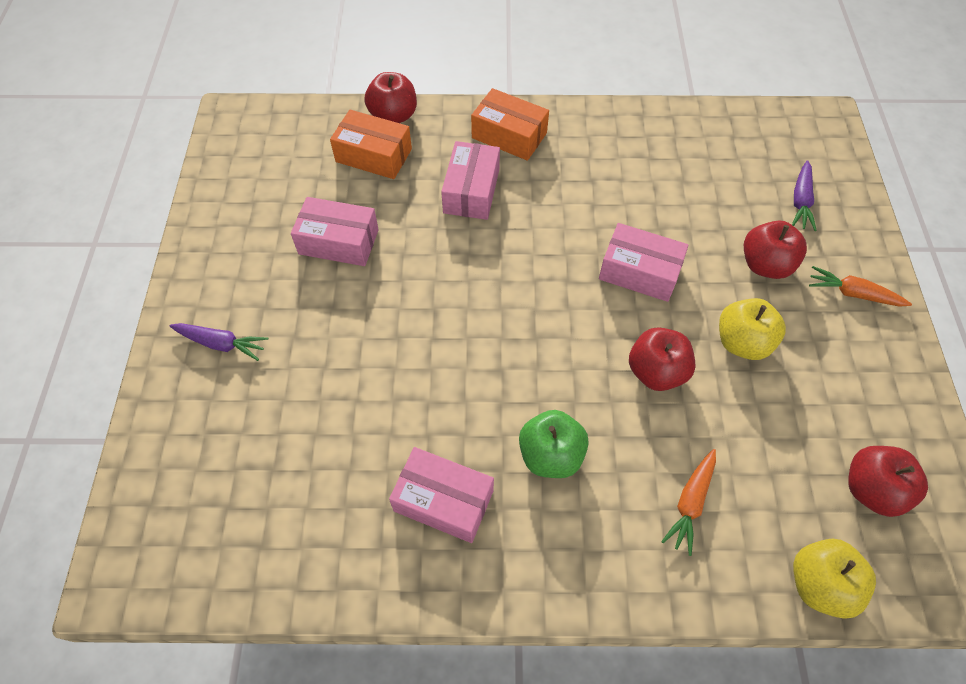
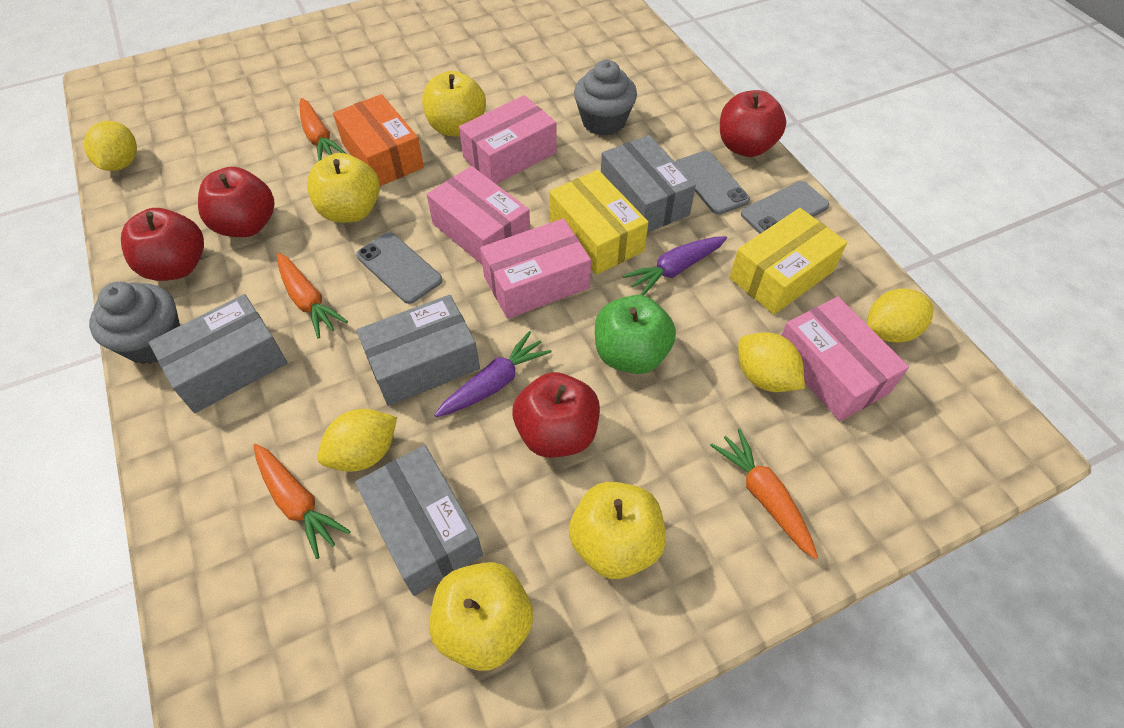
grey box: none = 0 -> [148,294,287,413] [355,445,483,596] [356,295,480,406] [601,135,696,233] = 4
grey cupcake: none = 0 -> [89,282,180,364] [574,60,637,136] = 2
grey phone: none = 0 -> [356,232,442,304] [675,151,750,215] [741,181,829,234] = 3
orange box: [330,110,412,179] [471,88,549,161] = 2 -> [333,94,424,186] = 1
orange carrot: [661,449,716,556] [809,266,912,306] = 2 -> [253,444,351,559] [277,253,348,339] [300,98,346,161] [710,428,818,559] = 4
yellow apple: [719,298,786,360] [793,538,876,619] = 2 -> [307,153,380,223] [422,71,486,137] [429,562,533,671] [569,482,666,579] = 4
yellow box: none = 0 -> [549,170,648,275] [729,208,847,315] = 2
yellow lemon: none = 0 -> [84,121,137,171] [318,409,397,472] [738,333,805,392] [867,288,933,343] = 4

